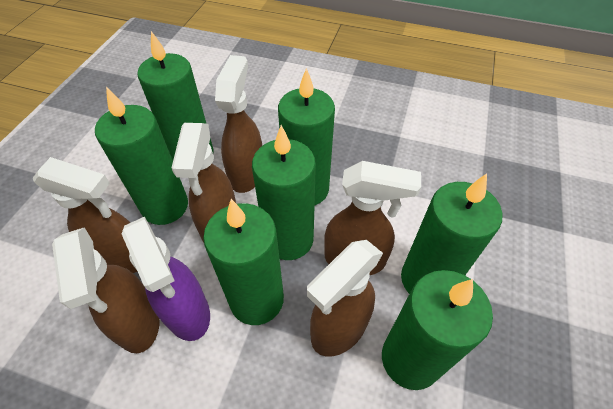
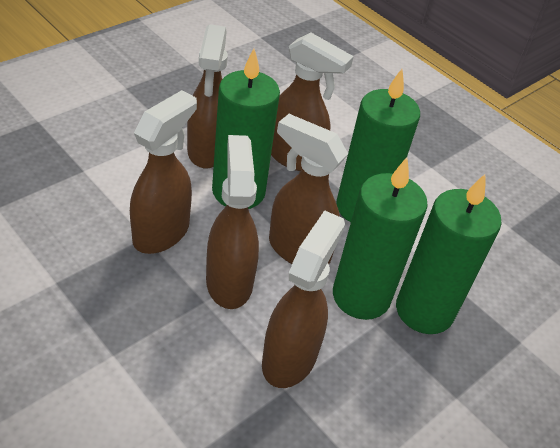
green candle: [95,87,188,225] [137,31,213,160] [203,199,284,325] [252,125,316,260] [278,68,335,205] [382,270,493,390] [401,174,502,294] = 7 -> [212,49,280,209] [333,157,428,320] [336,69,420,222] [396,174,502,334] = 4
purple spray bottle: [122,217,210,341] = 1 -> none = 0

